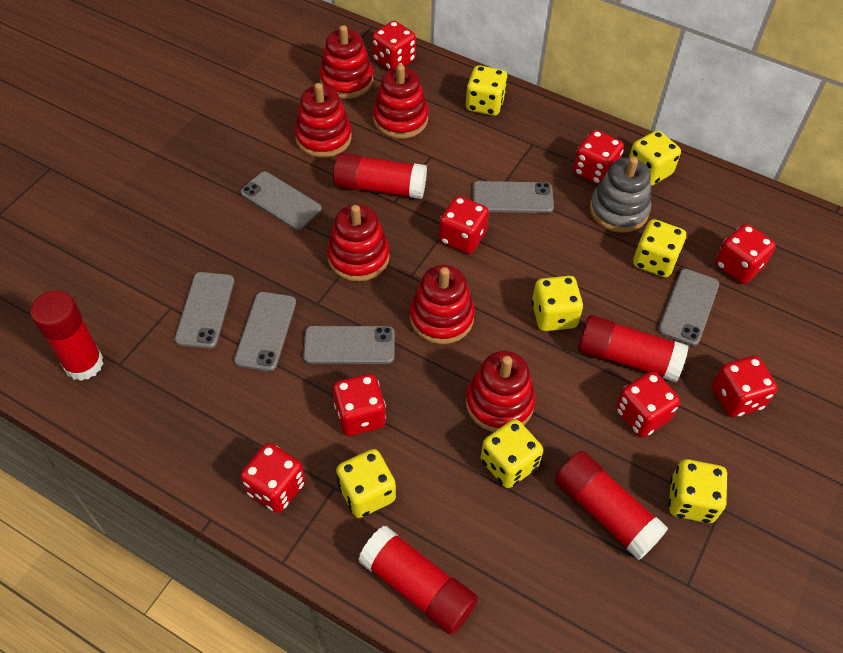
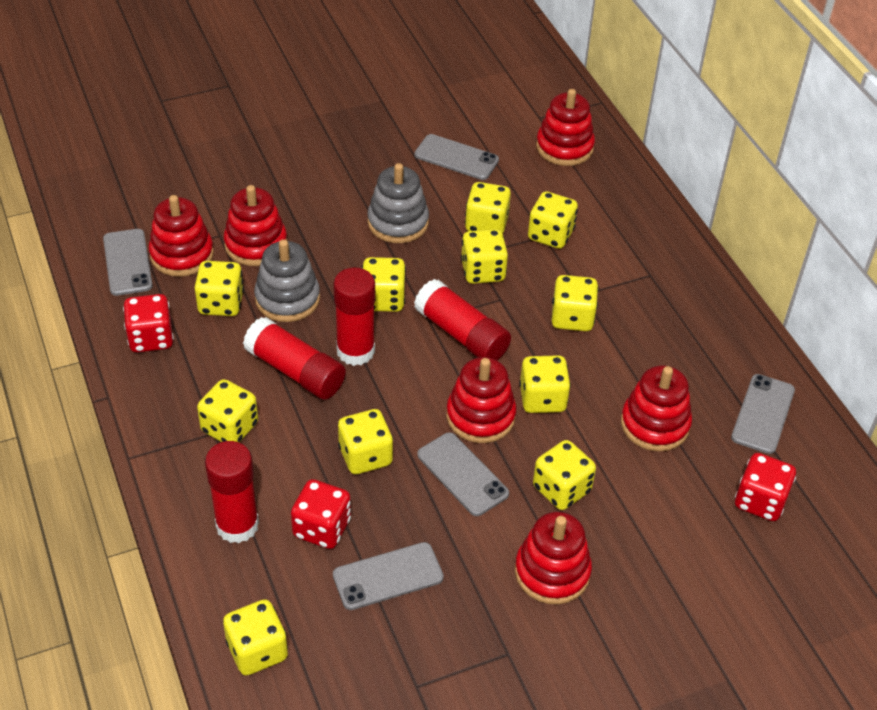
grey phone: [174,272,234,349] [234,292,296,371] [240,172,322,230] [303,326,395,364] [472,181,554,213] [658,269,719,346] = 6 -> [103,229,153,296] [333,542,444,610] [414,134,499,180] [417,432,509,516] [731,374,795,454] = 5
grey stacking toy: [590,157,651,233] = 1 -> [254,239,320,322] [367,163,429,243] = 2
red dice: [240,443,305,513] [333,374,386,436] [372,21,416,70] [439,196,489,254] [573,130,624,185] [616,371,680,437] [712,356,777,417] [715,224,776,284] = 8 -> [123,294,174,352] [291,479,351,549] [735,453,796,521] = 3
red glue stick: [30,290,104,381] [333,153,427,199] [358,526,478,635] [555,451,668,560] [578,315,689,382] = 5 -> [205,441,259,543] [243,317,346,400] [333,268,375,366] [414,279,511,360] = 4
yellow dice: [336,449,396,518] [466,65,508,116] [481,419,543,488] [532,276,583,331] [629,130,681,186] [633,219,686,278] [668,459,728,523] = 7 -> [194,261,244,316] [197,379,258,442] [223,599,288,676] [338,409,393,474] [362,257,406,312] [461,229,508,284] [465,182,511,234] [519,355,571,413] [528,191,578,249] [533,440,596,510] [551,275,599,331] = 11

